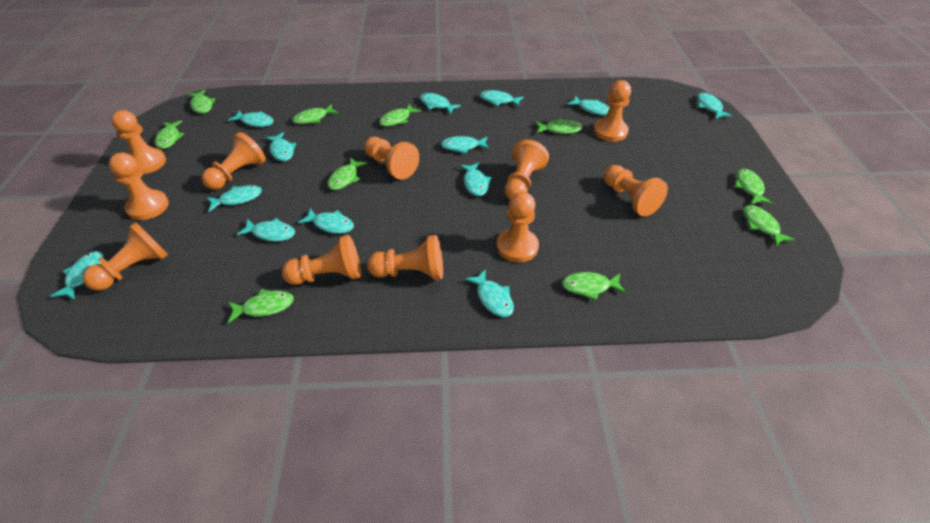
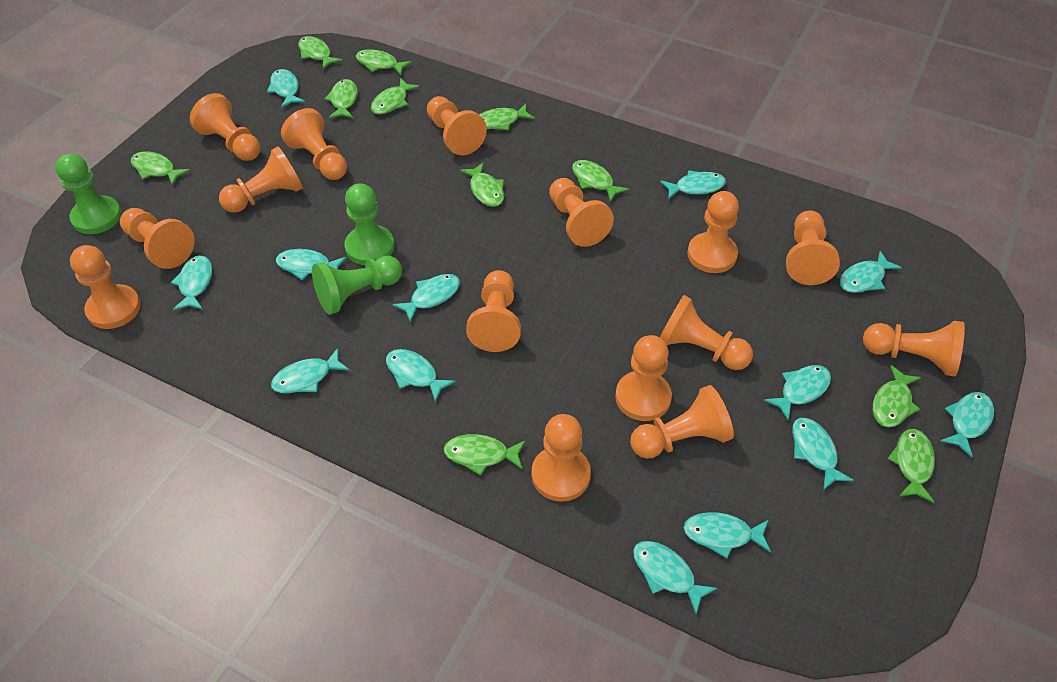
green fish: [155,121,184,149] [187,90,215,114] [228,289,294,323] [292,104,339,124] [327,158,368,190] [379,104,421,126] [535,119,582,134] [562,272,626,300] [735,169,773,204] [743,205,795,246] = 10 -> [131,152,190,186] [298,36,342,69] [324,79,358,118] [356,49,412,75] [371,78,419,114] [444,434,525,476] [460,162,504,207] [479,104,535,130] [572,160,629,202] [873,365,921,427] [888,429,935,503] = 11
green pawn: none = 0 -> [55,153,121,234] [312,256,402,315] [344,183,394,265] = 3
orange pawn: [82,222,168,291] [109,152,169,220] [111,110,166,174] [202,132,266,190] [282,235,361,285] [364,137,419,180] [367,235,443,280] [497,192,539,262] [505,140,549,199] [594,80,631,142] [604,165,668,217] = 11 -> [70,245,141,329] [120,208,194,269] [190,93,260,161] [219,146,303,213] [281,108,347,180] [427,96,487,155] [466,270,521,352] [532,414,591,502] [549,178,614,247] [615,335,672,421] [630,385,734,459] [660,295,753,370] [687,191,739,273] [786,211,840,285] [863,321,965,376] = 15

